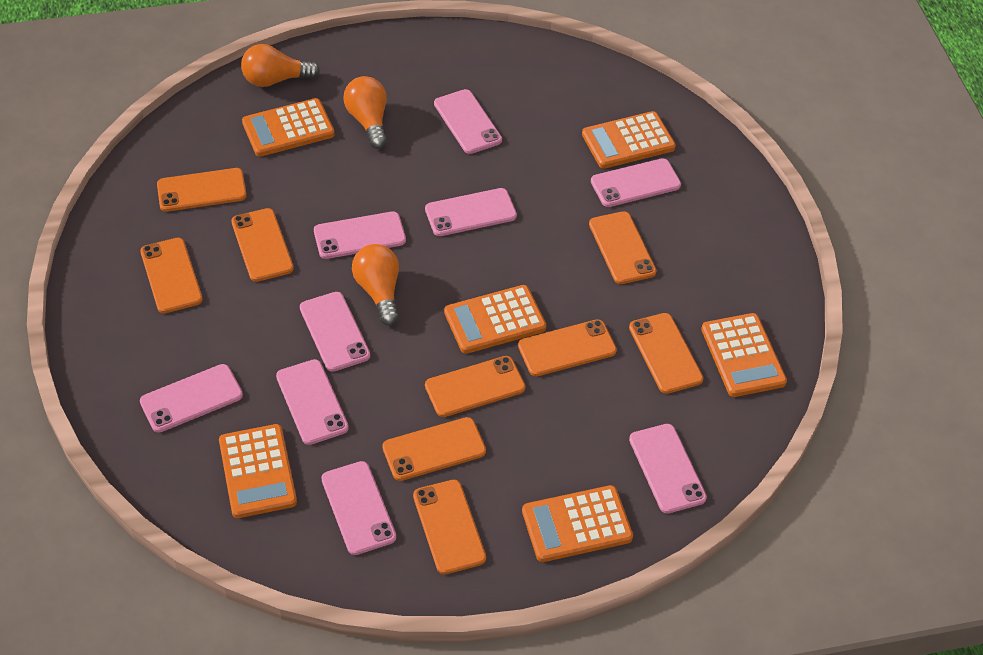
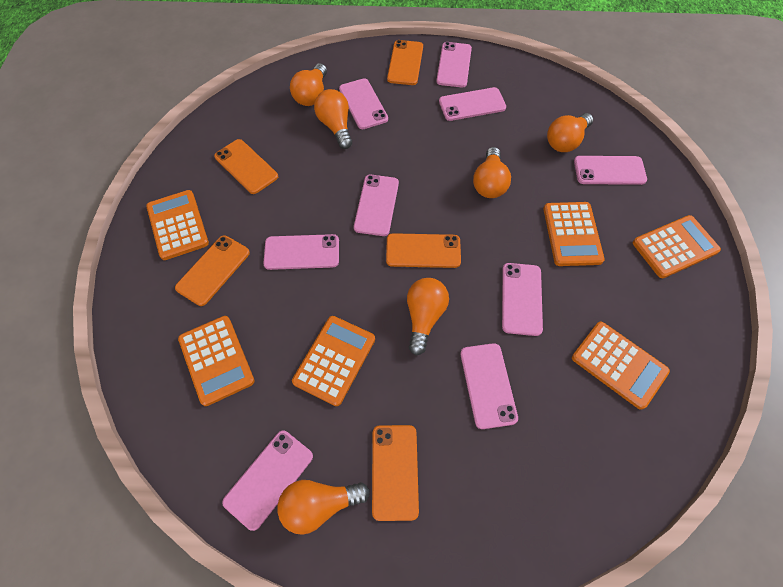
orange light bulb: [241,44,320,87] [343,76,387,149] [352,244,399,326] = 3 -> [277,480,370,535] [290,63,327,106] [314,89,352,149] [407,278,449,355] [473,147,511,198] [547,113,593,152] = 6
orange phone: [140,238,203,313] [157,168,247,212] [231,208,294,282] [382,417,486,481] [413,480,486,574] [425,356,525,417] [518,319,617,376] [589,211,656,284] [629,313,703,394] = 9 -> [175,235,250,306] [214,139,278,194] [372,425,419,521] [386,233,461,268] [387,40,423,85] = 5

